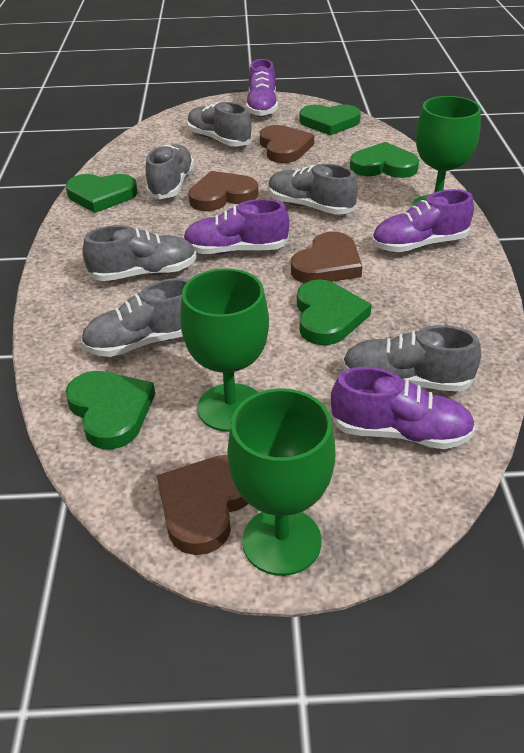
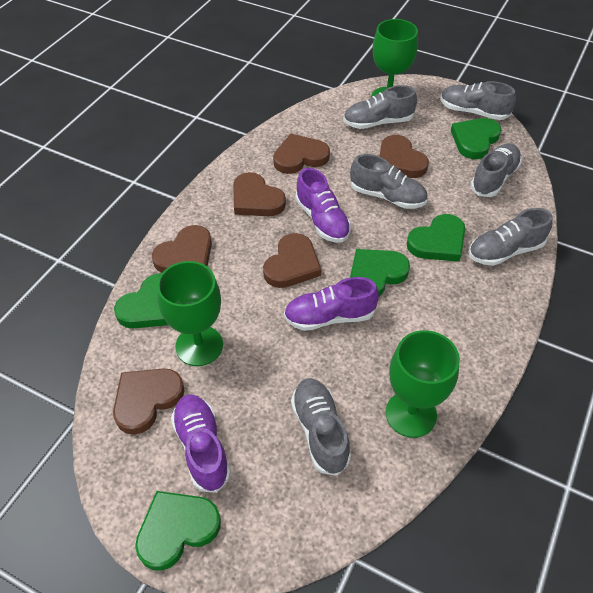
brown heart: [157,455,249,555] [188,171,259,211] [260,125,314,163] [291,232,362,283] = 4 -> [113,368,185,435] [152,225,212,273] [233,172,286,216] [263,233,322,288] [273,133,330,174] [379,135,429,178] = 6
purple shoe: [183,199,289,254] [246,59,278,117] [330,367,475,449] [372,189,474,252] = 4 -> [171,394,231,493] [284,277,379,331] [295,168,351,243] = 3

